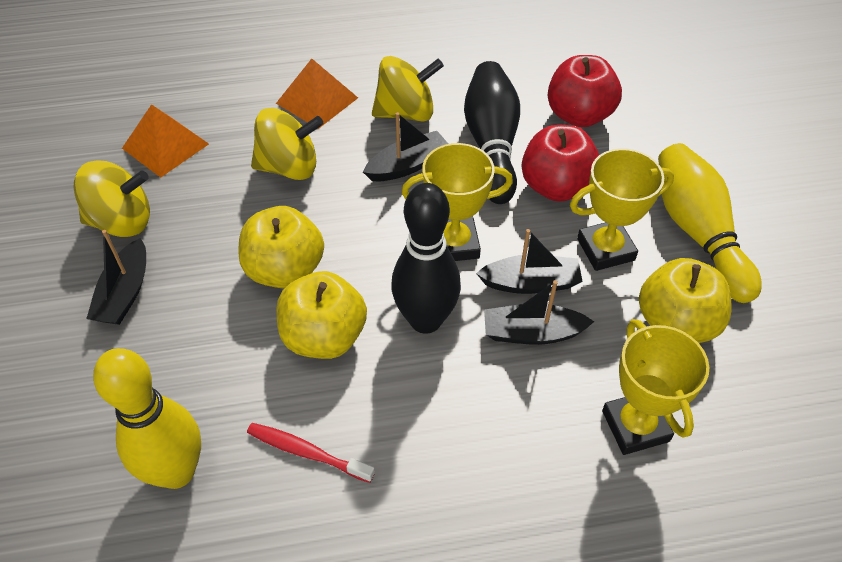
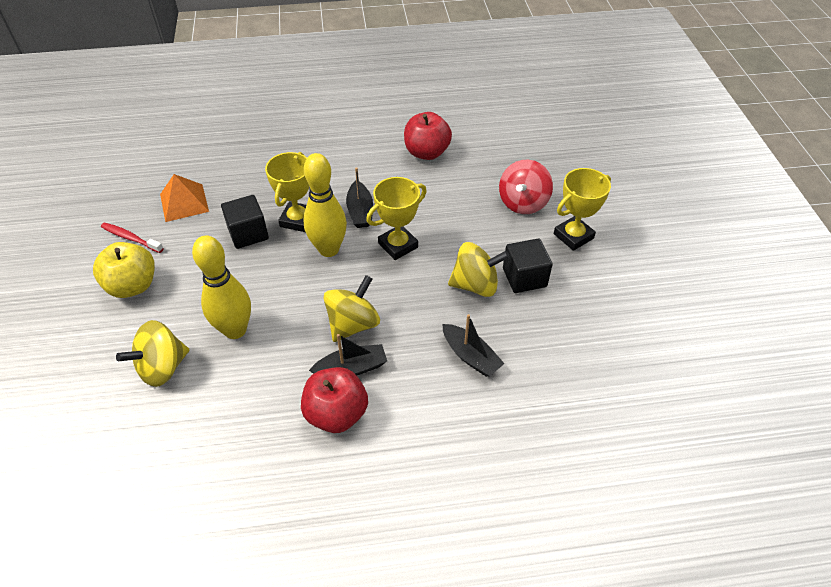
black boat: [86,230,146,325] [363,112,448,181] [476,229,583,294] [484,280,594,345] = 4 -> [309,334,387,375] [346,167,373,228] [442,314,505,377] = 3
black bowling pin: [391,183,461,334] [464,61,520,204] = 2 -> none = 0
black cube: none = 0 -> [221,195,269,249] [503,239,553,293] = 2
orange pyramid: [122,104,209,178] [276,59,358,129] = 2 -> [160,174,209,222] = 1
red spinning top: none = 0 -> [499,160,553,214] = 1
yellow apple: [238,206,324,288] [276,271,367,359] [639,258,731,343] = 3 -> [93,242,155,298] = 1

